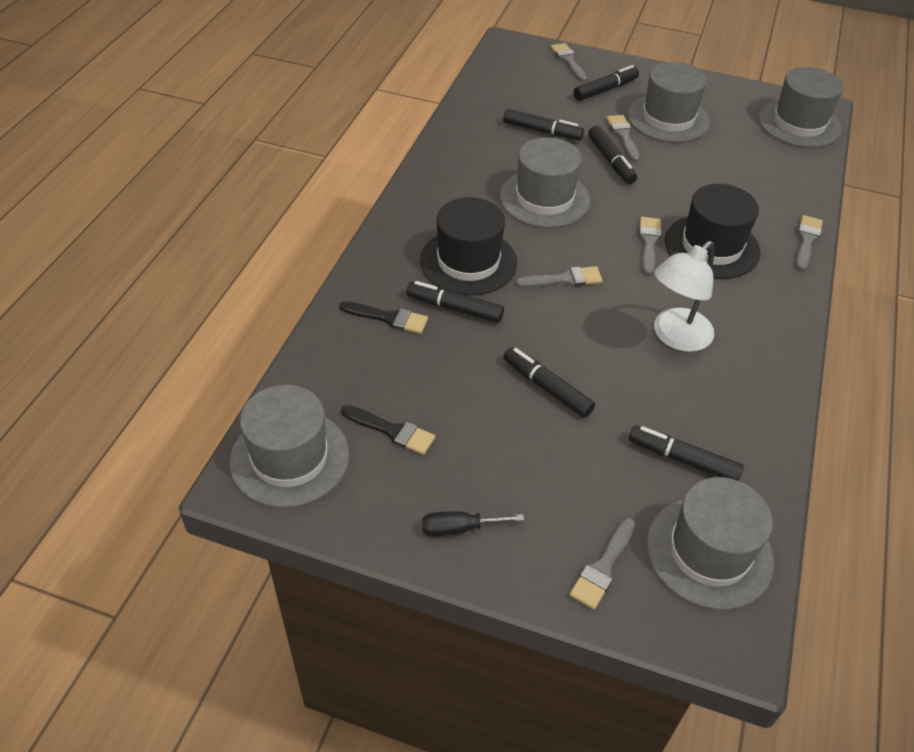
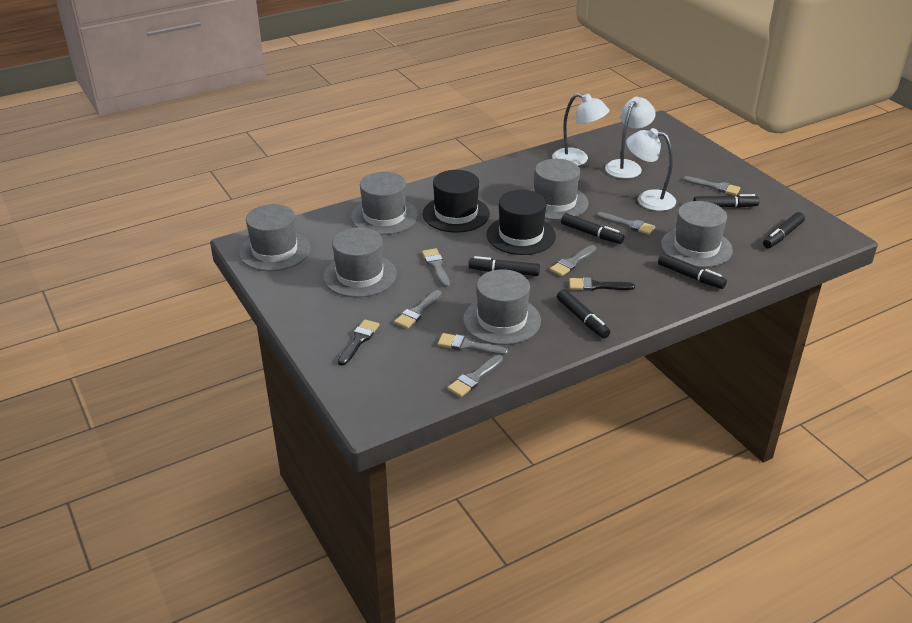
black screwdriver: [422,511,524,536] = 1 -> none = 0
grey brush: [515,266,603,288] [551,43,587,82] [569,518,636,610] [606,115,640,162] [639,217,661,275] [795,215,823,271] = 6 -> [394,290,442,329] [422,248,450,287] [438,333,508,355] [448,355,503,397] [550,245,596,276] [597,212,655,235] [683,176,740,195] = 7
grey hat: [229,385,349,508] [500,137,590,228] [628,62,710,143] [647,477,774,610] [758,67,843,148] = 5 -> [239,204,310,271] [323,227,397,297] [351,172,418,235] [463,269,541,345] [530,159,589,220] [661,201,733,268] = 6
white lamp: [654,241,715,352] = 1 -> [552,93,609,166] [605,97,656,179] [626,128,676,211] = 3

